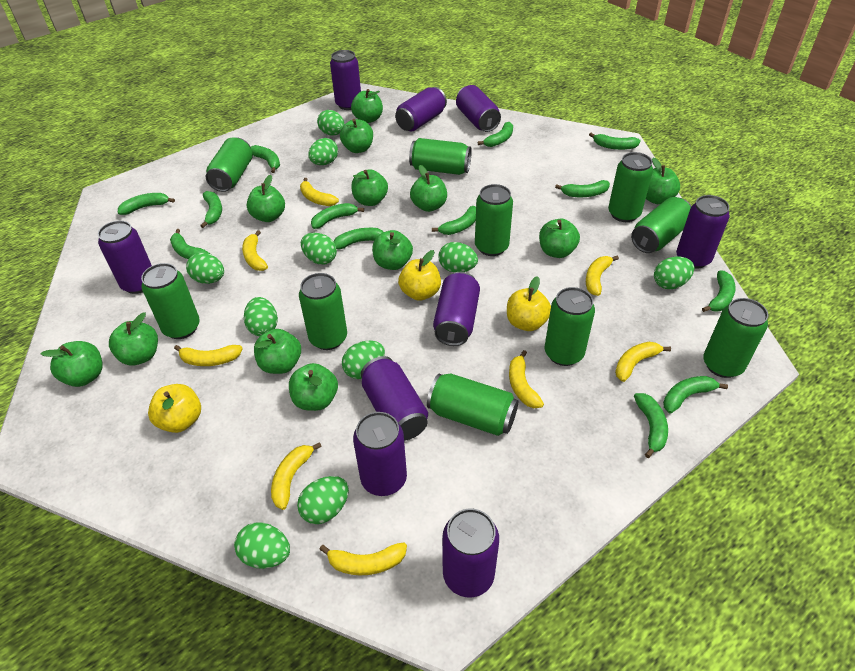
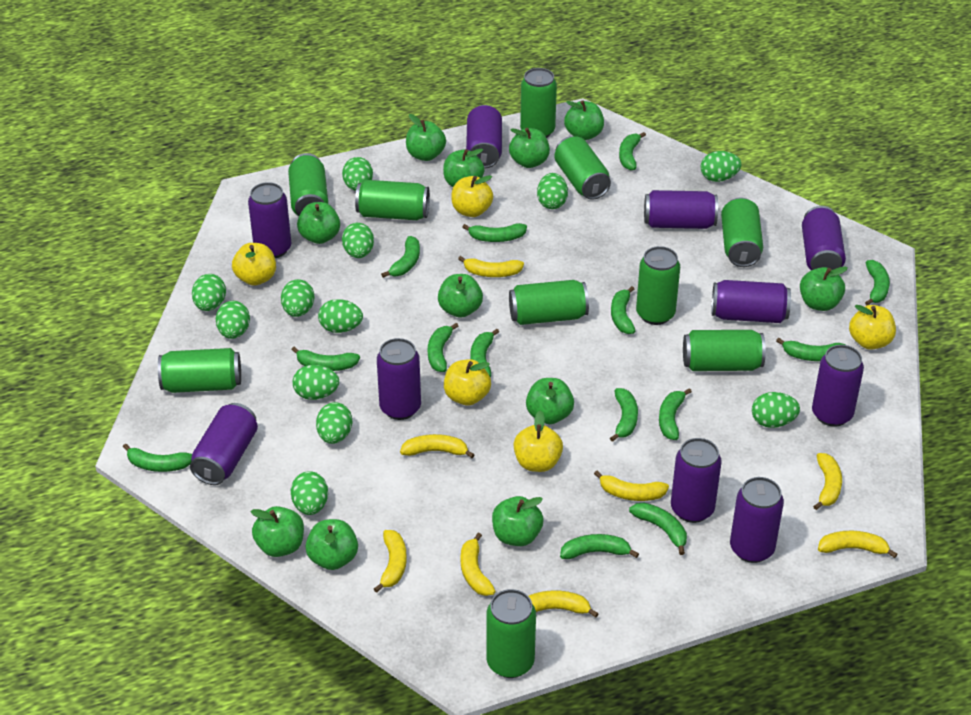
green apple: [41,341,103,387] [109,313,158,365] [247,175,285,222] [254,329,301,374] [289,363,338,411] [340,119,373,153] [351,89,383,123] [351,169,388,206] [372,230,413,270] [410,165,447,212] [539,219,580,258] [646,158,680,204] = 12 -> [250,506,304,557] [297,202,340,244] [305,519,358,570] [406,114,446,161] [438,274,483,318] [443,148,484,187] [492,496,544,546] [509,128,550,168] [526,378,574,424] [564,100,604,140] [800,266,848,311] = 11
green banana: [118,193,175,215] [170,229,210,259] [200,191,222,228] [251,145,280,173] [311,203,364,229] [334,228,383,249] [432,206,476,235] [478,122,513,147] [555,180,610,197] [589,133,641,150] [634,393,668,458] [663,376,728,413] [702,270,736,312] = 13 -> [123,444,192,472] [291,347,360,371] [381,236,420,278] [428,323,458,372] [462,223,527,242] [471,329,499,377] [560,534,639,559] [610,388,638,442] [611,286,635,334] [619,132,646,170] [629,503,687,555] [659,388,692,440] [776,338,846,361] [865,260,890,305] = 14
green egg: [186,253,224,284] [234,523,290,569] [244,297,278,336] [297,476,349,524] [301,233,337,265] [308,138,338,165] [317,110,345,136] [342,341,385,379] [438,242,478,272] [654,257,694,289] = 10 -> [192,274,226,311] [216,301,250,339] [281,279,314,317] [291,471,328,515] [292,365,339,400] [316,402,352,444] [318,299,363,333] [342,157,373,191] [342,223,374,258] [537,173,568,209] [701,151,741,182] [752,392,800,428] = 12
purple can: [98,221,152,294] [330,50,361,110] [353,412,407,496] [361,356,428,441] [395,87,447,132] [433,272,480,346] [442,508,499,598] [456,85,501,132] [676,195,730,269] = 9 -> [190,403,258,485] [248,182,291,258] [377,338,421,420] [466,105,502,168] [644,190,718,229] [671,438,722,523] [711,280,791,323] [730,477,784,563] [802,206,846,270] [812,345,864,427] = 10
yellow apple: [148,384,201,433] [398,250,441,301] [507,276,551,331] = 3 -> [232,243,276,286] [444,359,491,406] [451,175,493,217] [513,410,563,472] [849,305,896,350] = 5

